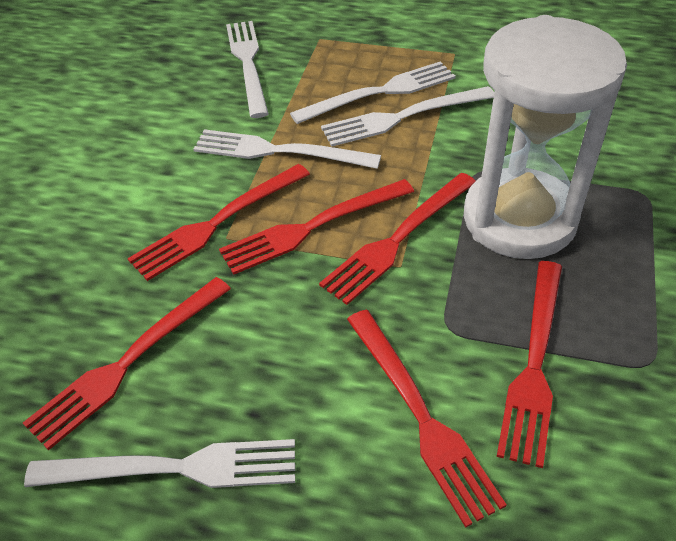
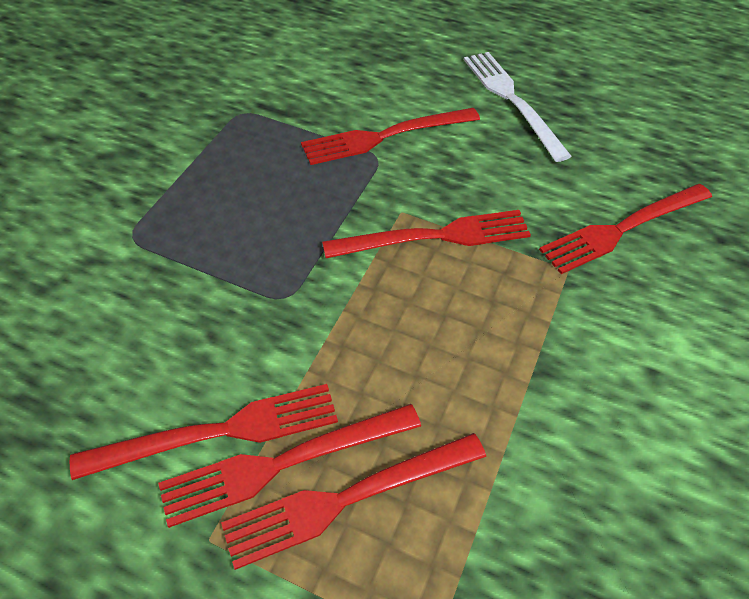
white fork: [24,439,295,488] [193,129,381,169] [226,21,269,118] [290,61,456,124] [321,86,494,147] = 5 -> [464,52,572,162] = 1
white hourglass: [464,15,627,259] = 1 -> none = 0

